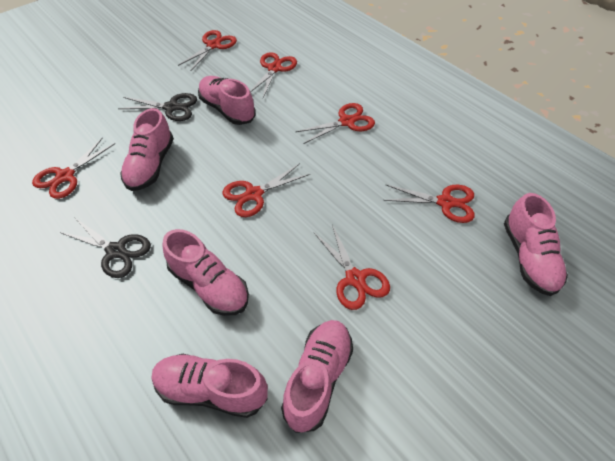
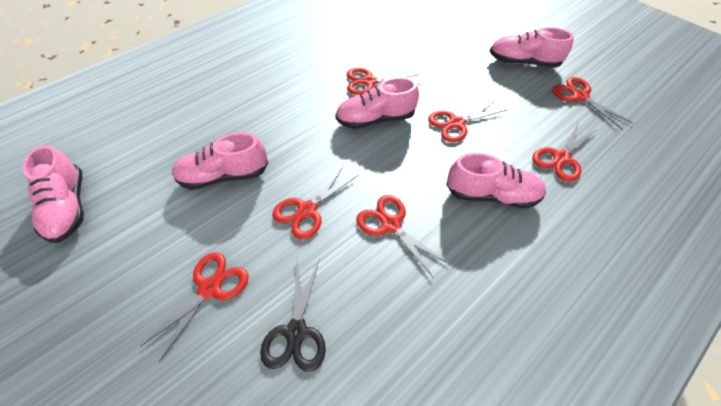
black scissors: [59,217,151,278] [118,93,197,121] = 2 -> [260,258,326,372] = 1
pink shoe: [120,108,174,191] [152,354,268,418] [162,229,249,316] [198,76,256,125] [281,320,353,433] [504,193,568,296] = 6 -> [23,145,84,243] [172,132,268,190] [335,77,419,129] [446,153,546,209] [490,27,574,68] = 5

